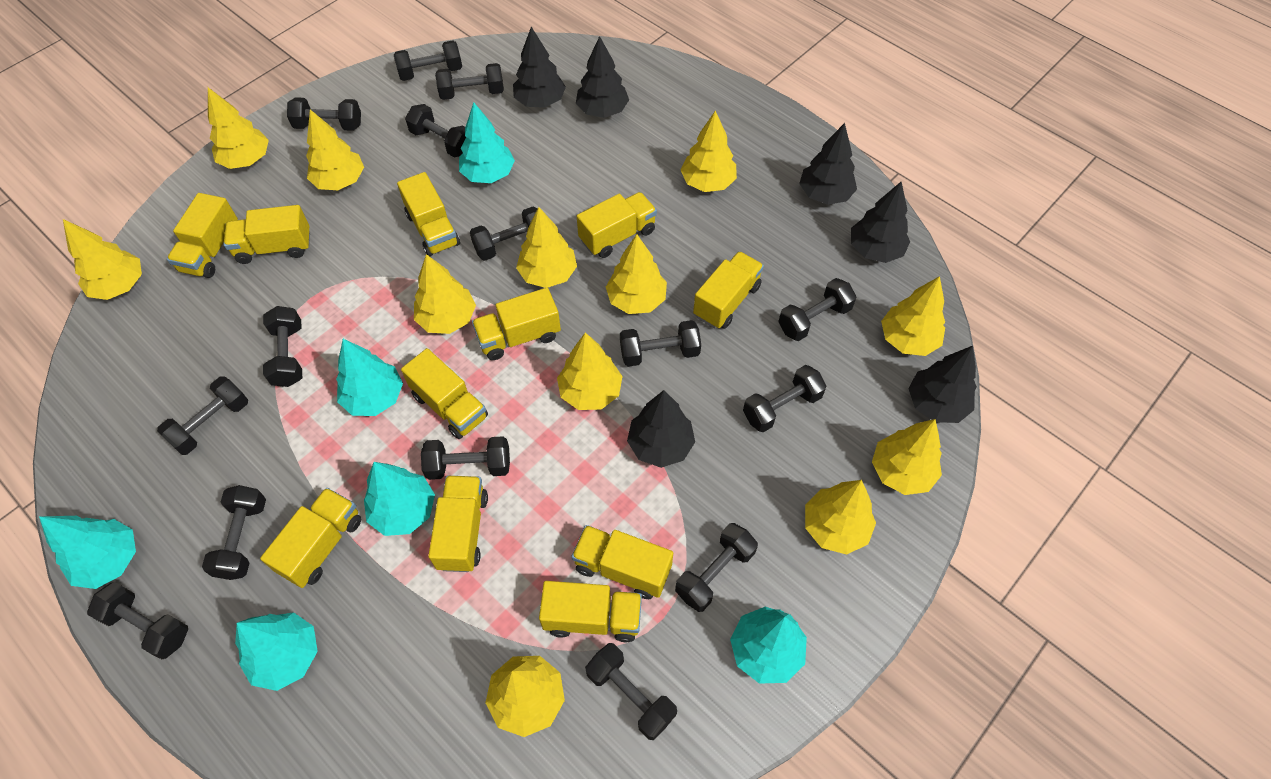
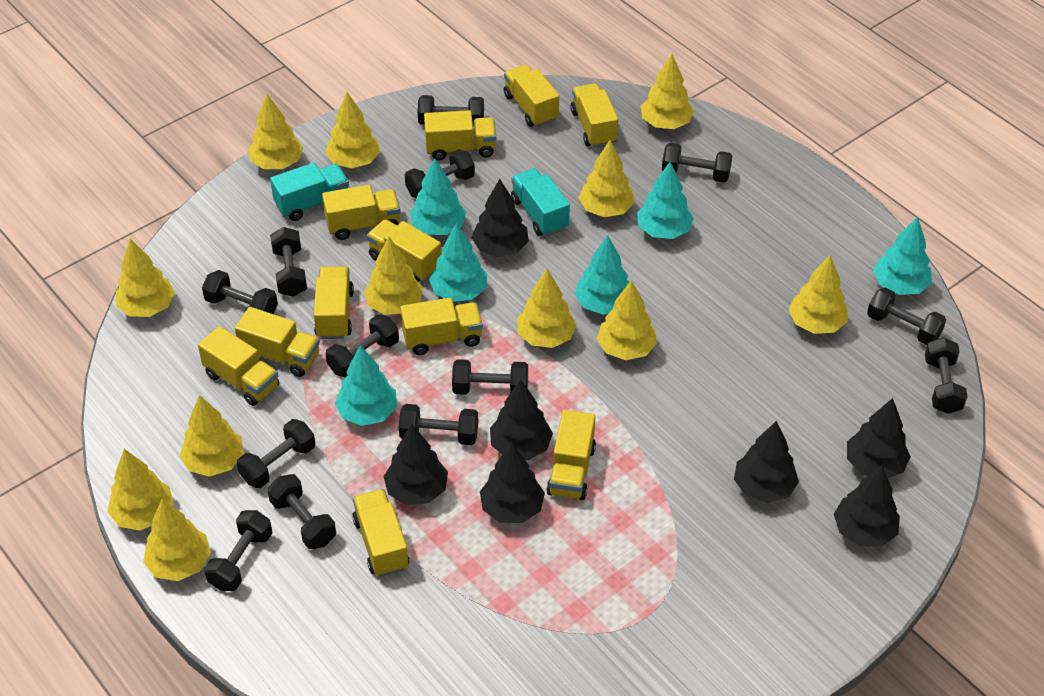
black dumbbell: [87,582,188,659] [157,376,248,455] [202,485,266,580] [263,306,302,387] [287,97,361,131] [394,40,462,81] [405,104,466,158] [421,436,510,480] [435,63,504,100] [470,207,537,261] [585,643,677,740] [620,320,701,367] [675,523,758,612] [743,365,826,432] [778,278,857,341] = 15 -> [202,270,278,314] [204,510,272,591] [237,419,315,488] [267,474,336,549] [270,227,307,297] [325,314,399,377] [399,404,478,445] [405,149,475,198] [418,95,484,126] [452,359,528,395] [662,143,733,183] [867,287,946,345] [925,337,968,414] = 13
black tree: [513,27,566,108] [576,36,629,118] [627,390,695,468] [799,123,857,205] [851,181,910,263] [908,346,977,423] = 6 -> [383,424,448,505] [471,179,529,257] [480,442,545,523] [490,380,553,460] [734,421,799,503] [834,466,900,546] [847,398,911,478] = 7
turquoise truck: none = 0 -> [270,163,349,221] [511,168,570,236] = 2

